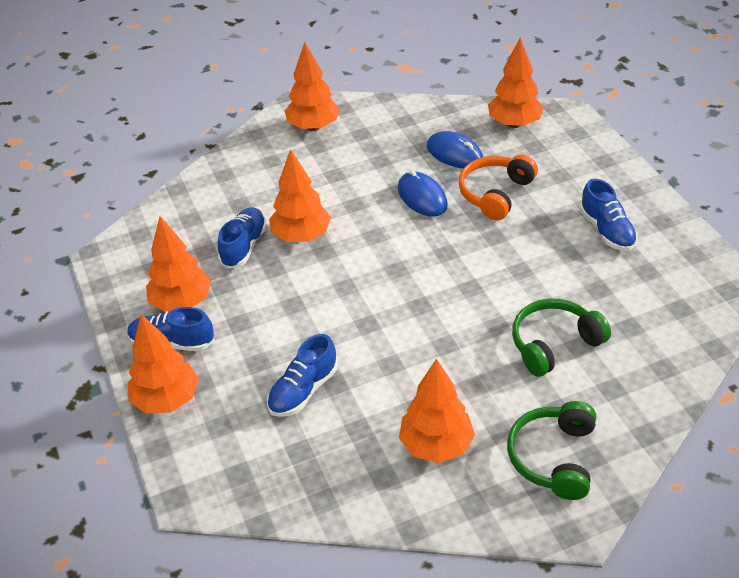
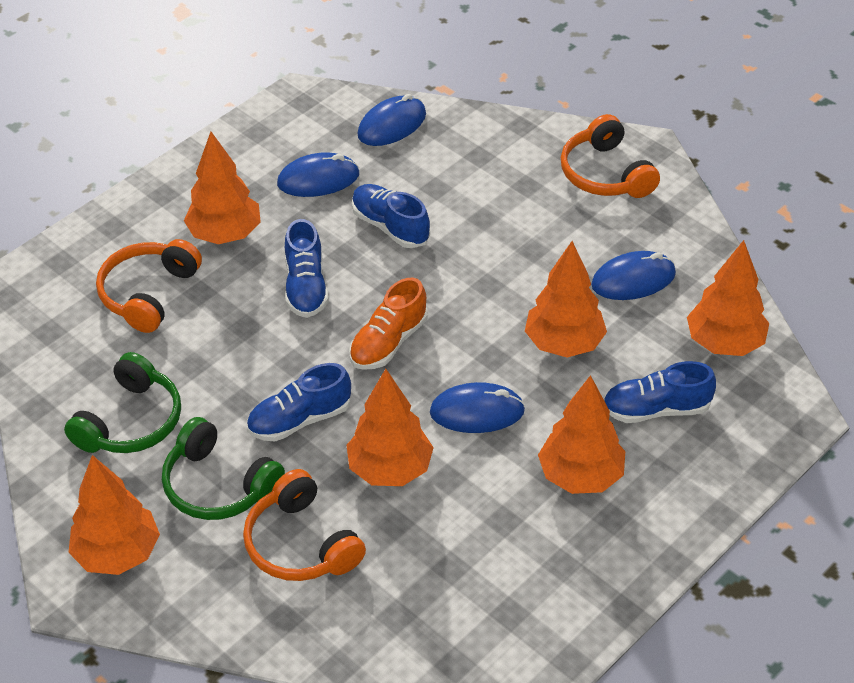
blue mouse: [398,170,448,216] [427,131,483,169] = 2 -> [277,152,359,197] [357,94,426,146] [430,382,525,433] [591,251,676,300] = 4
orange headphones: [459,155,538,220] = 1 -> [96,239,202,333] [243,469,366,581] [561,114,660,198] = 3
orange shoe: none = 0 -> [349,278,428,370] = 1

